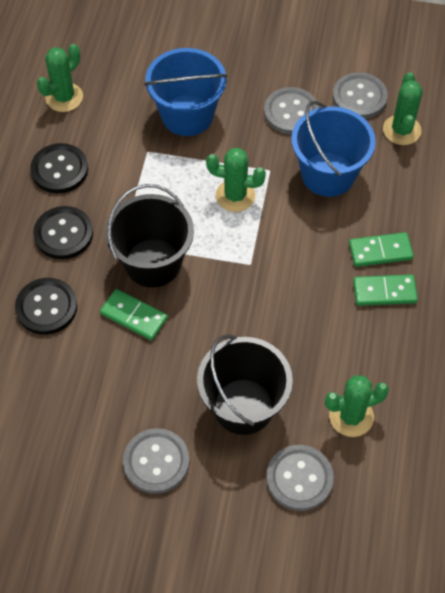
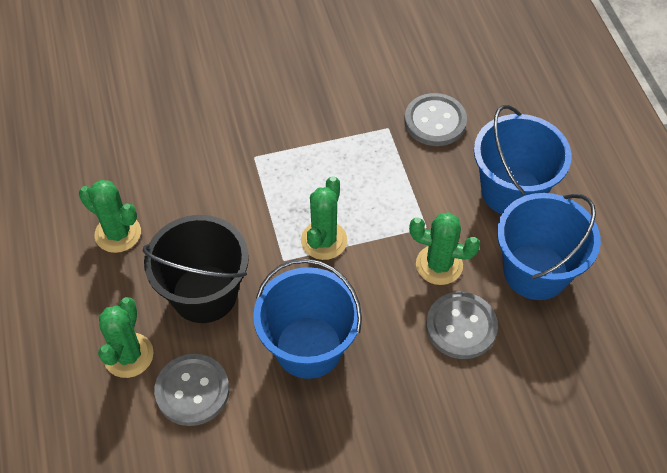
black bucket: [106,184,194,288] [197,334,293,435] = 2 -> [143,215,249,323] = 1
black button: [15,278,77,335] [31,143,88,193] [33,206,93,259] = 3 -> none = 0
blue bucket: [144,48,228,136] [291,101,376,197] = 2 -> [253,259,362,379] [474,105,572,214] [497,193,601,300] = 3
green domino: [100,289,168,341] [349,232,414,267] [353,274,418,306] = 3 -> none = 0
grey button: [123,428,190,494] [264,87,319,134] [266,445,334,511] [333,72,388,119] = 4 -> [154,354,229,426] [404,93,467,146] [426,292,498,359] = 3

